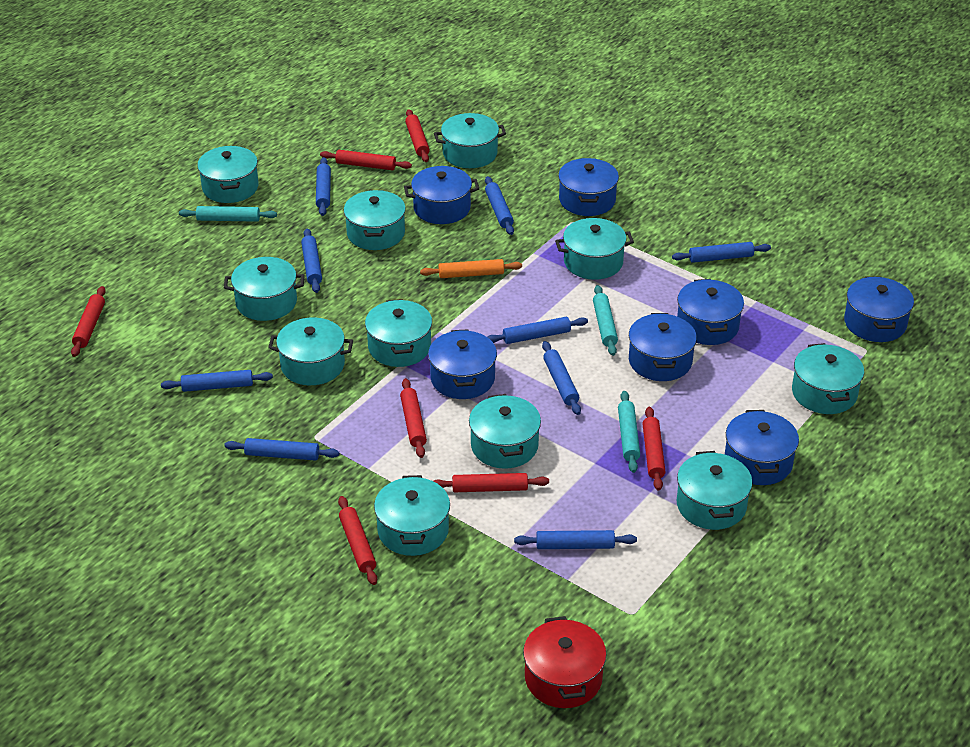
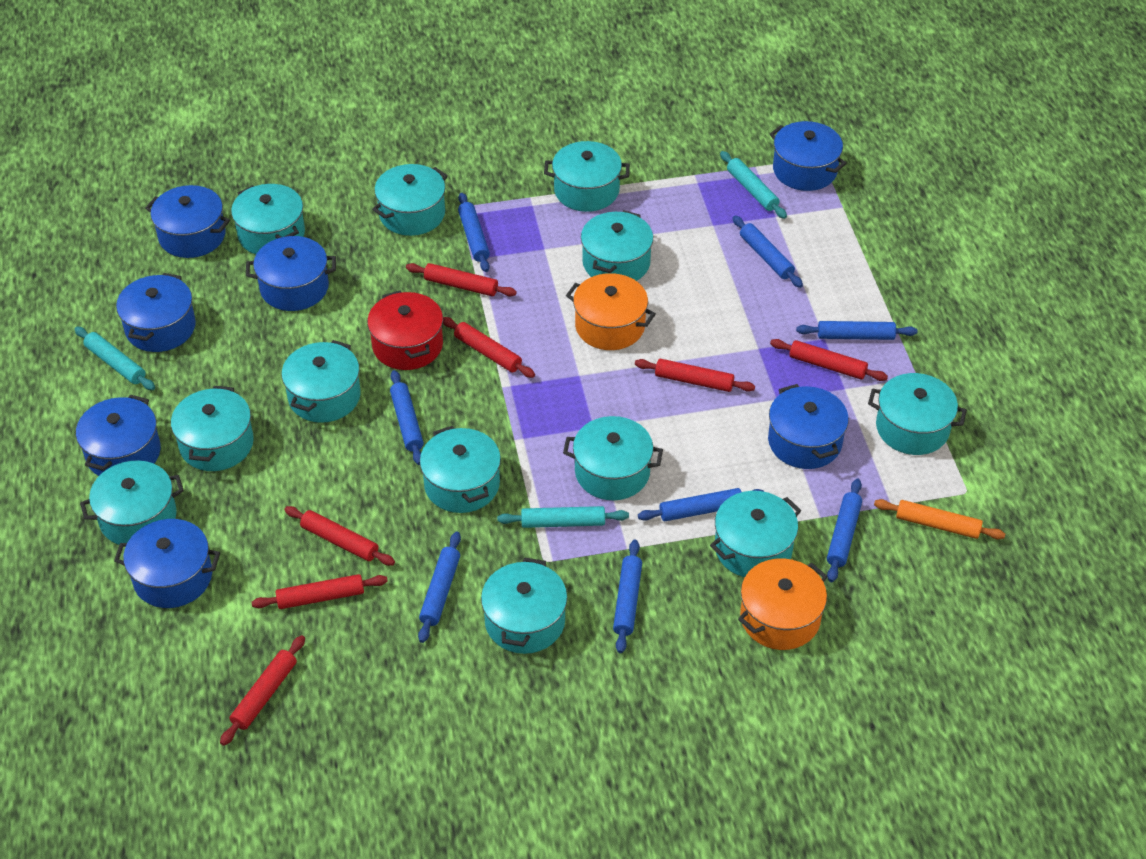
blue rolling pin: [161,370,273,392] [224,438,339,461] [301,229,322,293] [316,157,331,216] [485,176,514,235] [487,317,588,344] [514,530,637,549] [542,341,581,415] [672,242,771,263] = 9 -> [390,370,424,465] [418,532,461,643] [458,193,490,272] [613,540,642,653] [638,488,764,521] [733,216,803,288] [796,321,918,340] [827,479,862,582] = 8
orange pot: none = 0 -> [566,273,656,350] [738,558,828,650] = 2
turquoise pot: [197,146,259,203] [224,257,304,321] [268,318,353,385] [344,190,406,250] [365,299,432,367] [374,475,450,556] [434,113,506,168] [469,394,541,469] [555,218,634,280] [677,451,753,530] [792,343,864,414] = 11 -> [80,460,184,545] [171,386,254,471] [231,184,305,254] [282,340,361,423] [372,164,448,236] [420,426,501,513] [481,558,567,654] [544,141,630,212] [563,416,663,500] [581,210,653,281] [710,491,801,577] [868,373,967,455] = 12

